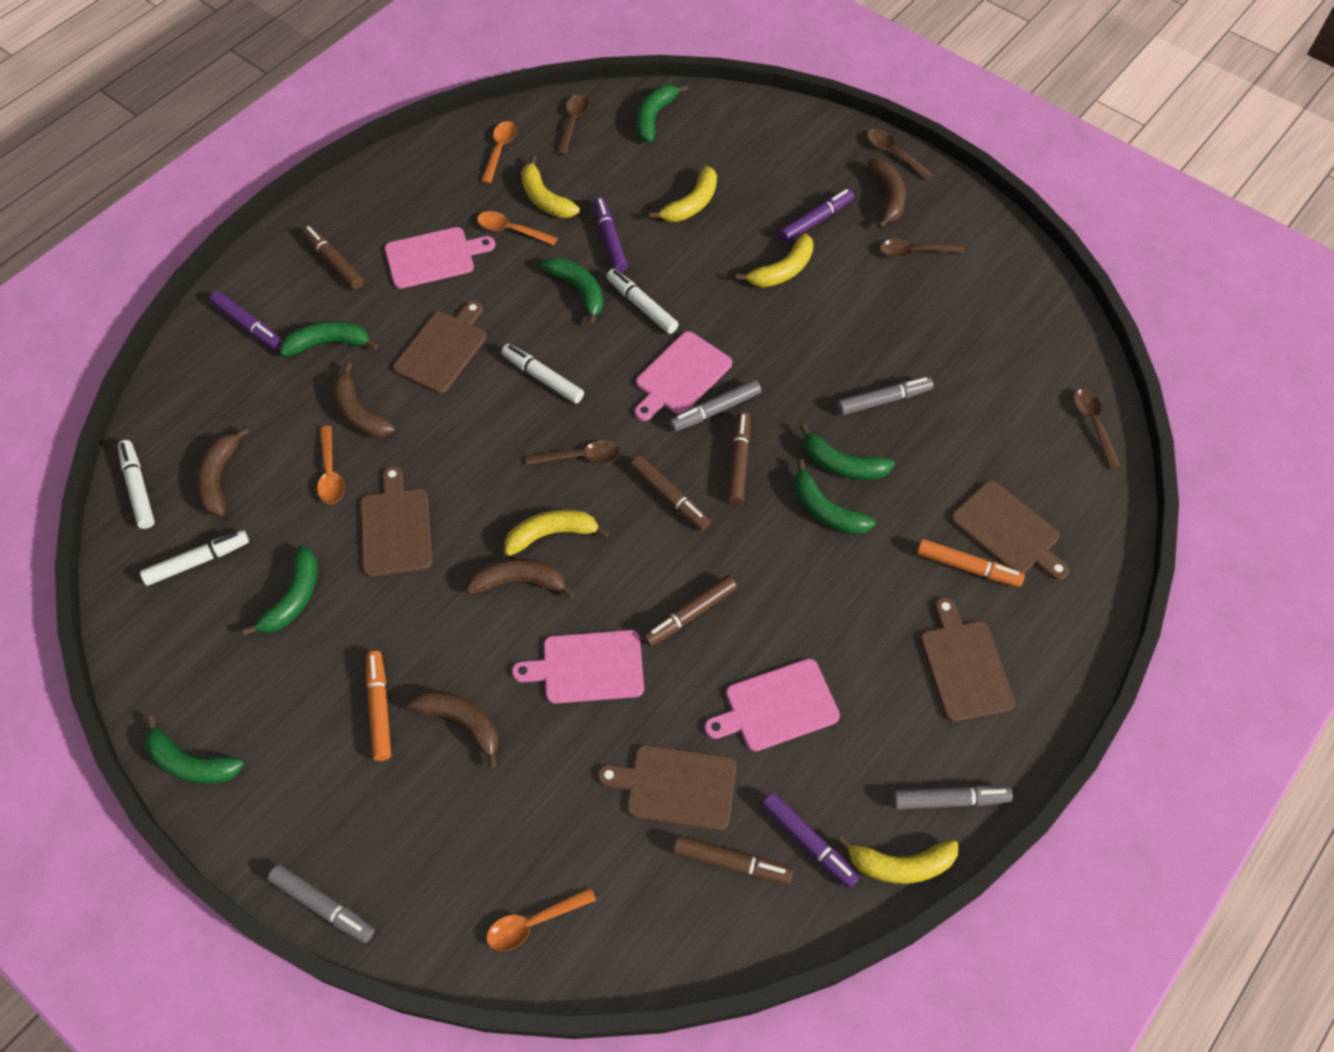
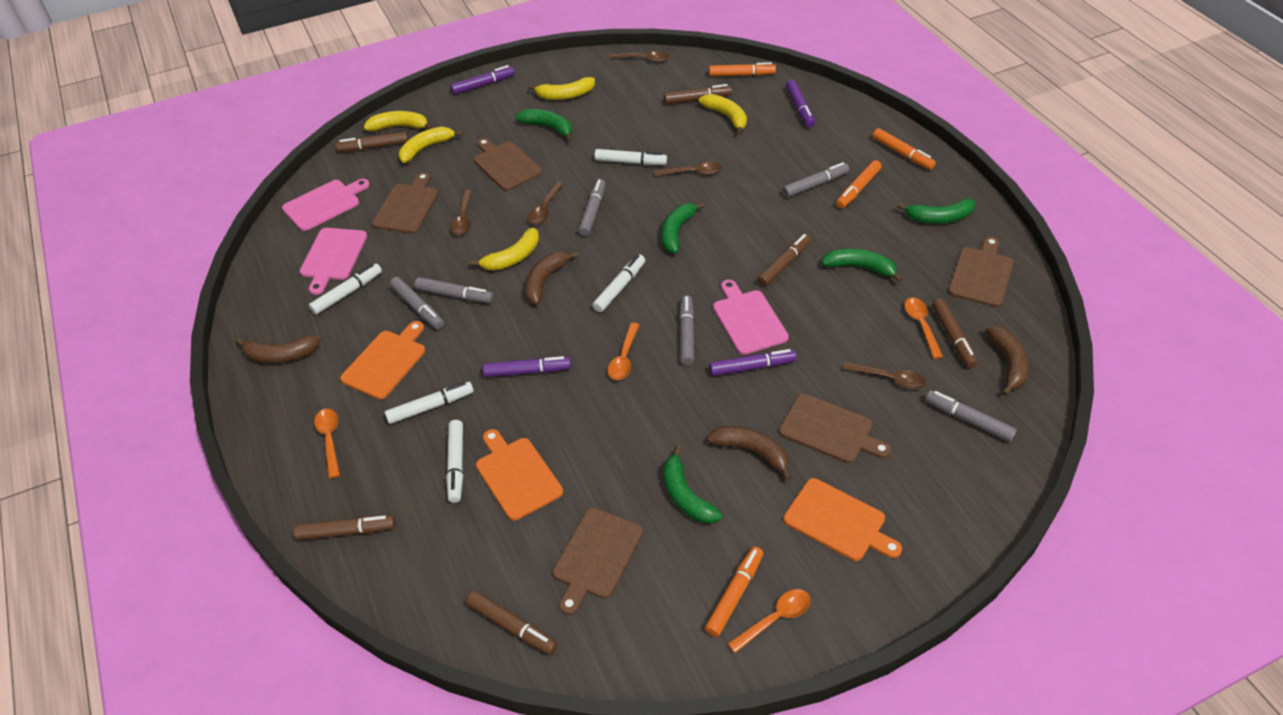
brown banana: [196,427,249,516] [332,362,395,438] [407,690,499,769] [466,558,575,598] [867,158,906,229] = 5 -> [236,335,321,363] [525,251,579,305] [707,426,792,480] [985,326,1029,396] = 4
brown marker: [302,226,364,289] [630,455,710,531] [643,575,737,647] [673,835,793,884] [727,412,750,504] = 5 -> [293,515,395,540] [336,132,408,152] [466,591,558,655] [664,84,732,104] [757,234,811,287] [932,299,978,368] = 6
green banana: [145,716,244,784] [242,545,318,636] [280,321,378,357] [541,257,604,326] [636,84,688,143] [794,459,875,535] [800,424,895,480] = 7 -> [515,109,572,141] [661,202,705,253] [663,446,722,523] [821,248,903,283] [897,198,975,224] = 5
grey marker: [267,864,375,943] [669,379,761,431] [837,377,933,415] [893,785,1013,810] = 4 -> [390,277,444,329] [415,277,493,303] [578,179,606,236] [679,295,694,365] [782,162,849,197] [925,390,1017,442] = 6
orange cutting board: none = 0 -> [340,321,425,399] [476,429,563,520] [784,478,902,561] = 3
orange marker: [366,651,391,761] [917,539,1025,587] = 2 -> [705,546,763,637] [709,62,776,76] [836,160,882,209] [873,128,936,170] = 4
pink cutting board: [385,227,495,289] [512,630,644,704] [635,331,732,421] [704,659,840,752] = 4 -> [282,179,370,231] [300,228,367,295] [713,280,789,355] = 3
white marker: [118,440,155,529] [140,530,249,586] [502,344,584,404] [606,269,679,334] = 4 -> [309,263,382,315] [385,382,474,424] [446,420,463,503] [592,254,645,312] [594,149,667,165] = 5

